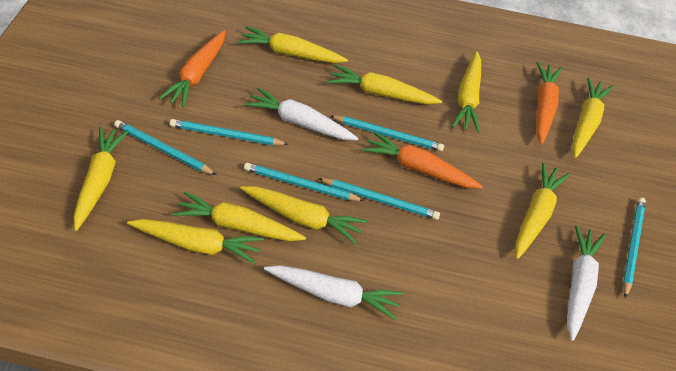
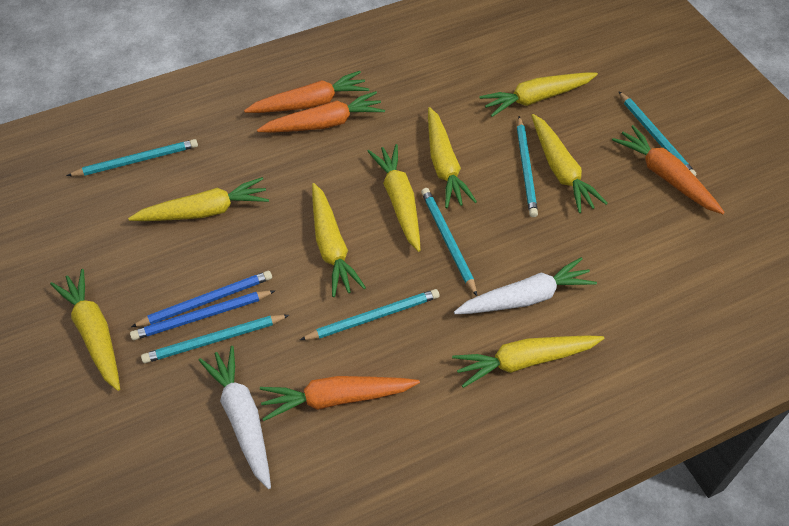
blue pencil: none = 0 -> [130,290,276,340] [131,271,272,327] = 2
orange carrot: [159,30,225,108] [362,131,483,189] [536,62,562,144] = 3 -> [244,71,369,113] [257,91,385,133] [260,376,420,421] [612,125,725,214] = 4
white carrot: [245,87,358,140] [264,265,404,320] [567,225,606,341] = 3 -> [199,346,271,489] [454,257,597,314] = 2
yellow carrot: [73,127,129,231] [127,219,264,264] [173,191,306,241] [238,26,348,63] [240,186,367,244] [328,65,442,105] [452,51,481,133] [515,163,570,259] [572,78,613,158] = 9 -> [50,269,120,391] [128,177,269,221] [312,183,366,297] [367,144,421,252] [428,107,477,208] [452,335,604,388] [479,73,598,117] [531,114,608,213] = 8

